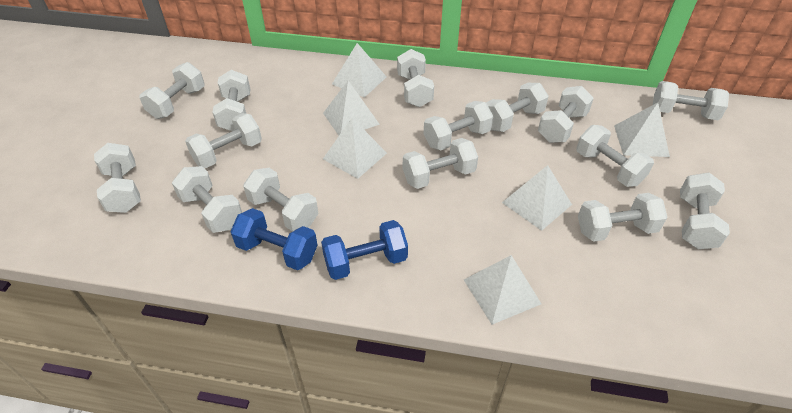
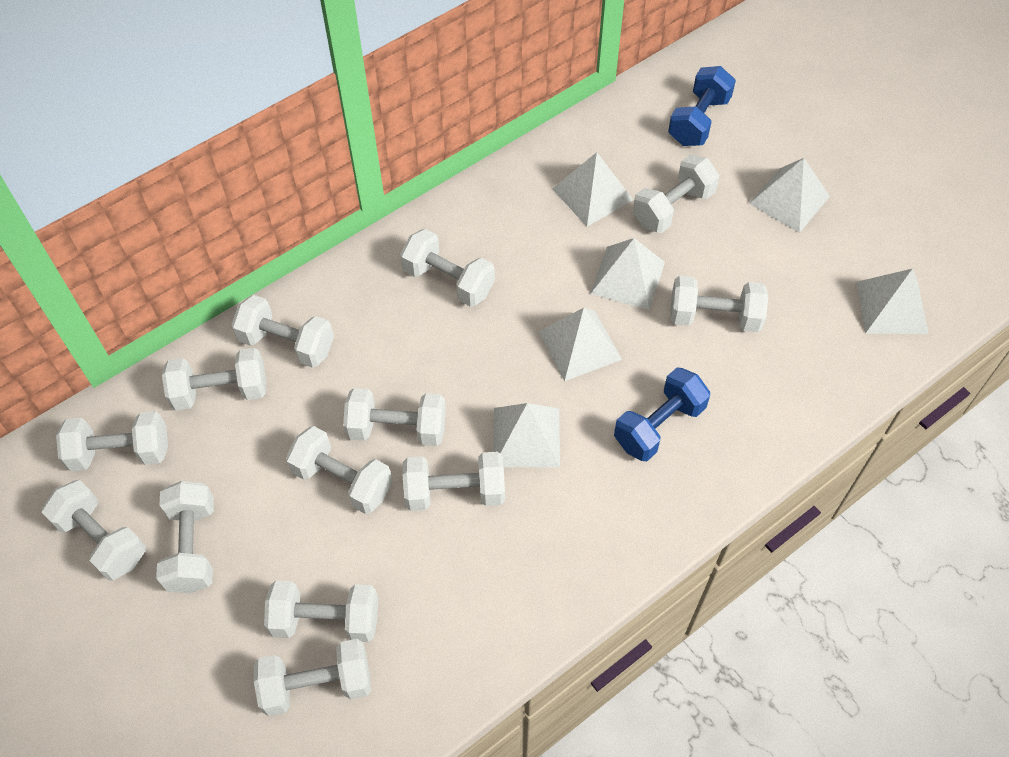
white dumbbell: [94,143,141,213] [139,62,205,119] [172,166,242,233] [185,113,262,168] [212,70,250,131] [243,168,319,232] [397,49,434,107] [403,138,478,189] [424,101,493,150] [486,83,549,132] [538,86,594,143] [576,125,654,187] [578,193,667,242] [653,81,729,120] [680,173,730,249] = 15 -> [42,480,146,581] [56,411,168,471] [156,481,214,593] [162,348,267,410] [231,295,334,368] [254,639,371,716] [264,581,378,642] [286,426,393,514] [343,388,446,446] [400,229,495,307] [403,452,505,511] [633,155,719,233] [670,276,768,332] = 13

